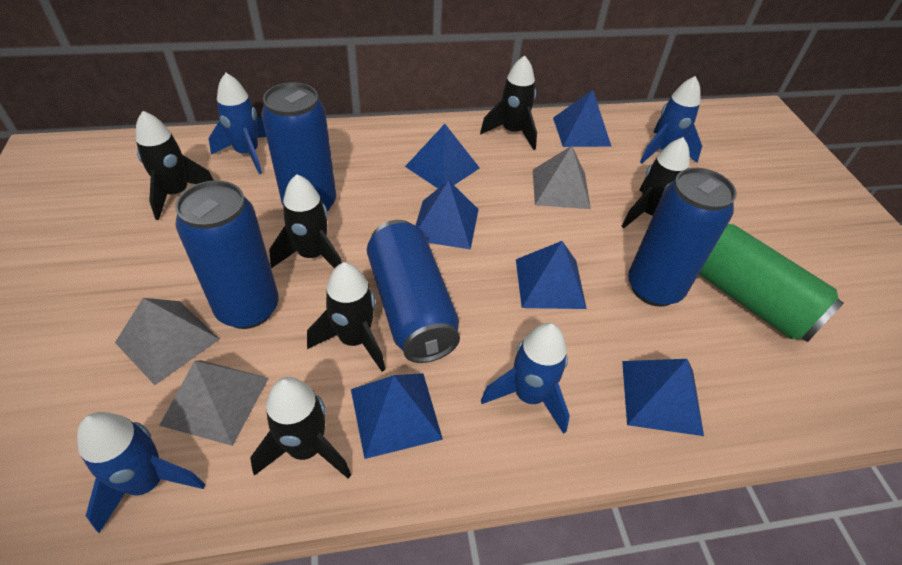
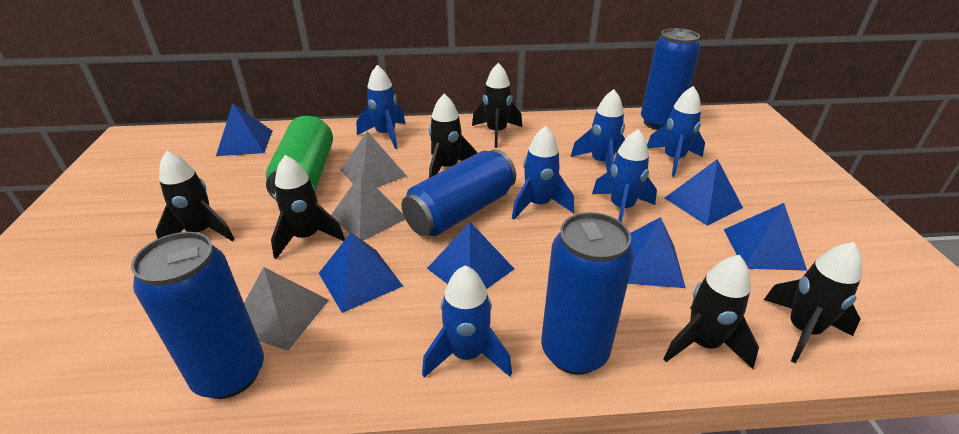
blue rocket: [77,412,205,533] [209,73,266,174] [481,323,570,434] [640,76,702,163] = 4 -> [357,65,405,149] [422,265,512,378] [512,126,574,220] [571,89,625,172] [592,129,657,222] [647,86,705,177] = 6

